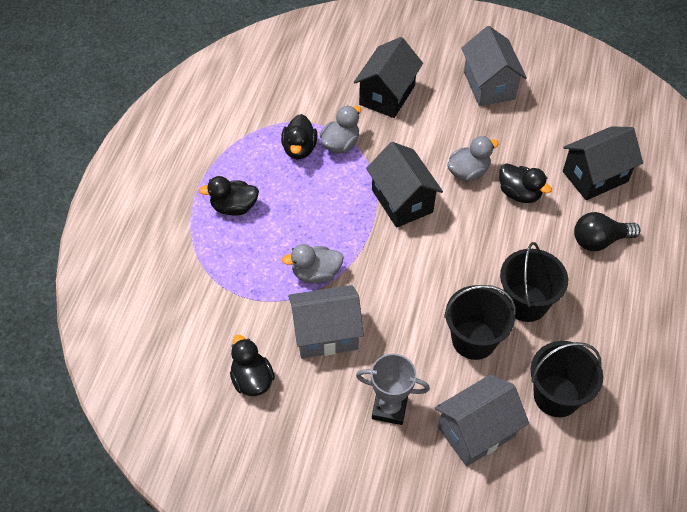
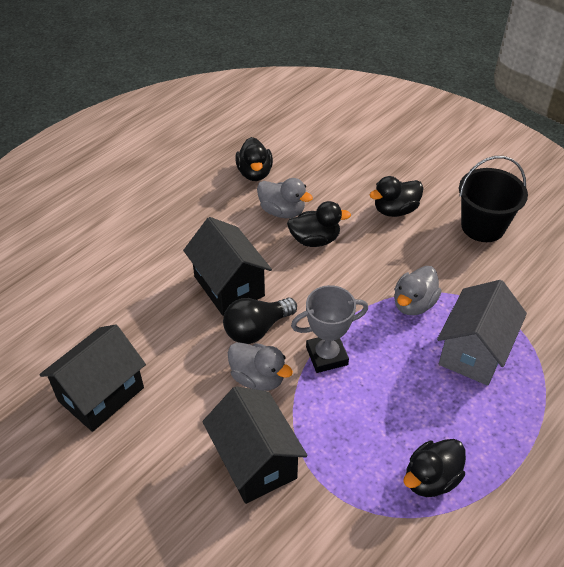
black bucket: [444,285,516,360] [500,242,568,322] [531,341,603,417] = 3 -> [459,156,528,242] = 1
grey house: [288,285,364,358] [435,374,529,467] [461,26,527,106] = 3 -> [437,280,527,386] = 1

